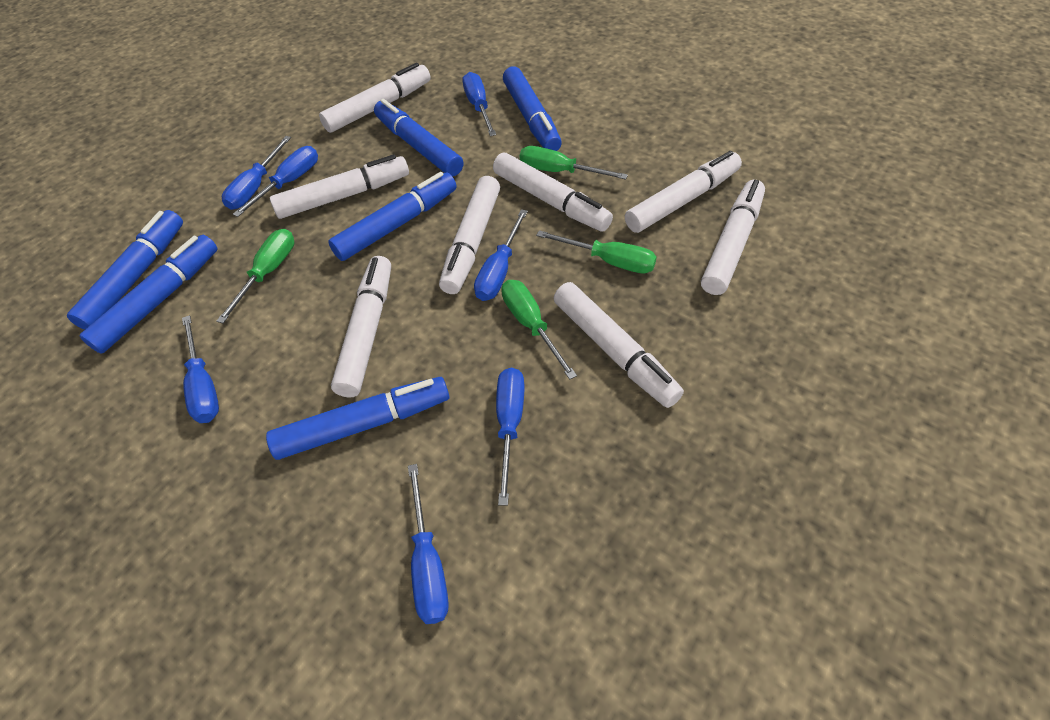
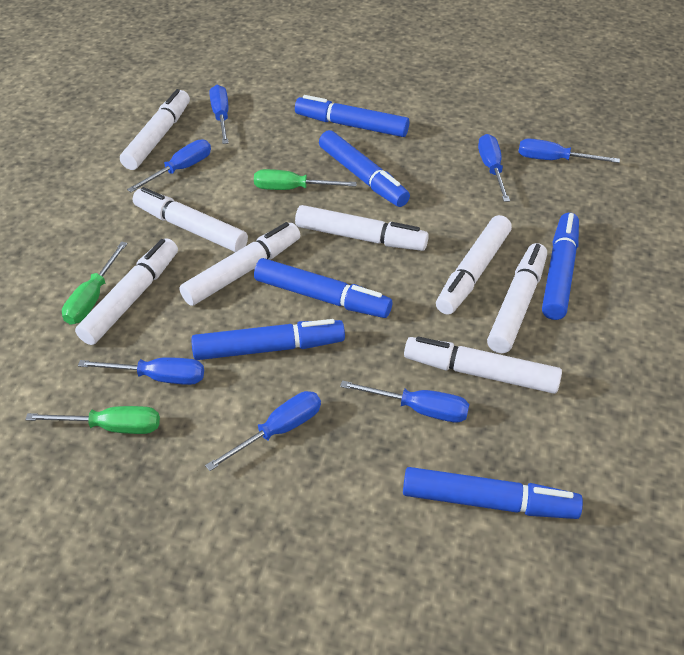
green screwdriver: [216,229,294,323] [501,280,577,380] [520,146,628,180] [536,230,657,274] = 4 -> [25,406,160,434] [62,241,128,325] [254,169,357,190] = 3

